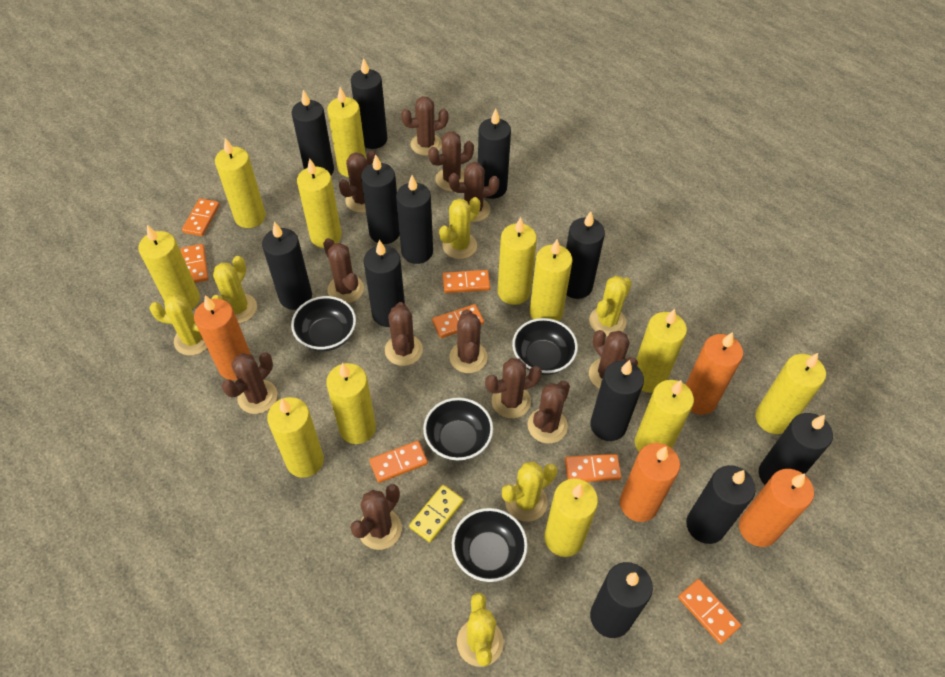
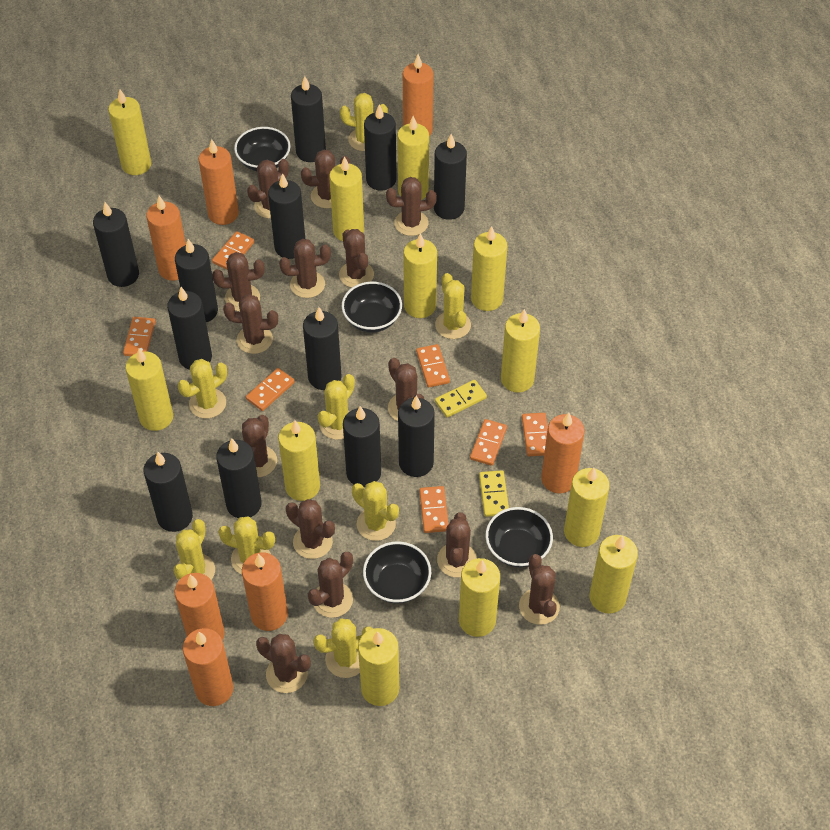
brown cactus: [222,352,277,414] [323,238,364,303] [339,151,376,213] [350,484,402,550] [385,302,423,366] [401,96,449,156] [428,131,474,191] [449,162,499,222] [449,309,488,373] [485,358,542,418] [527,381,570,444] [589,330,638,389] = 12 -> [212,252,265,311] [223,294,278,354] [242,415,277,477] [247,159,289,219] [256,634,311,693] [279,239,331,298] [286,499,335,559] [301,149,350,208] [308,552,353,618] [339,229,374,288] [386,177,437,236] [388,358,424,421] [437,512,477,578] [519,554,560,625] = 14
orange candle: [194,295,251,380] [620,443,680,522] [686,332,743,415] [739,469,814,547] = 4 -> [146,196,186,281] [174,573,225,640] [183,628,233,706] [198,139,239,225] [242,552,288,631] [403,54,434,136] [541,412,585,493] = 7
yellow cactus: [149,294,207,355] [211,256,257,323] [439,197,480,259] [457,593,504,667] [502,461,557,522] [589,276,632,336] = 6 -> [173,519,215,581] [178,359,227,419] [218,516,275,574] [313,618,373,678] [318,374,355,440] [340,93,388,151] [352,481,399,541] [435,273,471,339] = 8
yellow domino: [409,485,464,542] = 1 -> [435,380,487,418] [479,470,509,517] = 2

